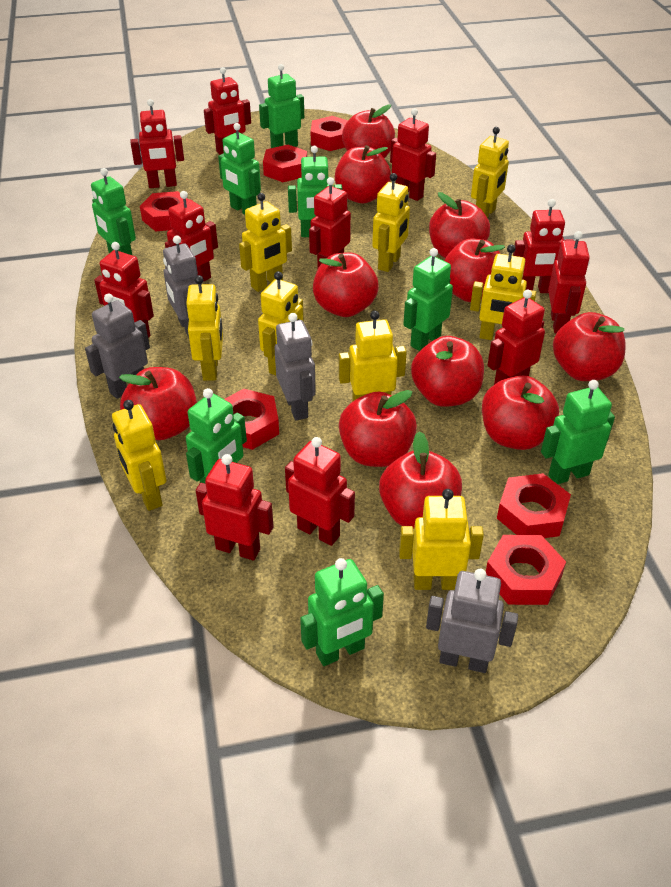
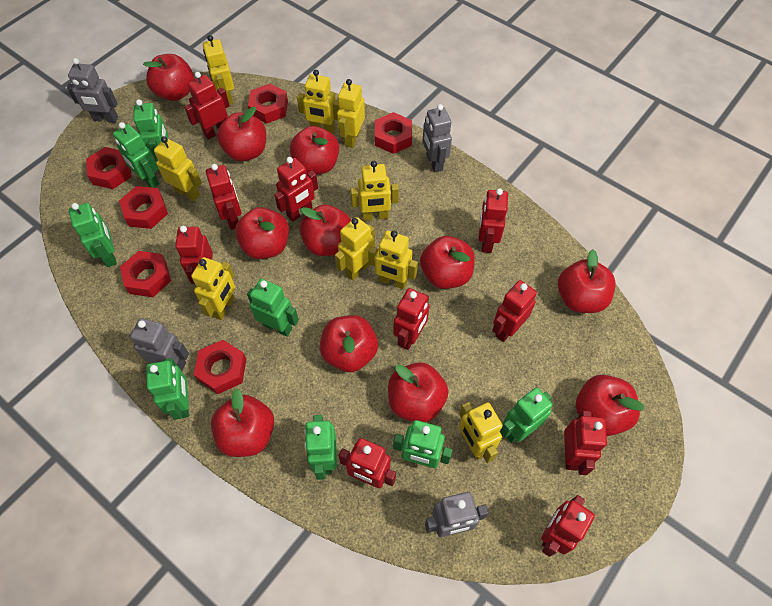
red robot: [94,242,154,338] [130,99,184,188] [165,191,218,282] [196,454,274,561] [204,67,251,155] [285,437,355,546] [309,177,351,268] [390,108,436,201] [487,290,545,385] [513,199,574,293] [548,231,590,334] = 11 -> [175,226,213,284] [184,72,230,140] [206,164,241,230] [274,157,318,222] [339,438,396,488] [393,288,429,350] [479,188,508,253] [492,280,537,342] [541,495,595,557] [564,411,607,475] = 10

